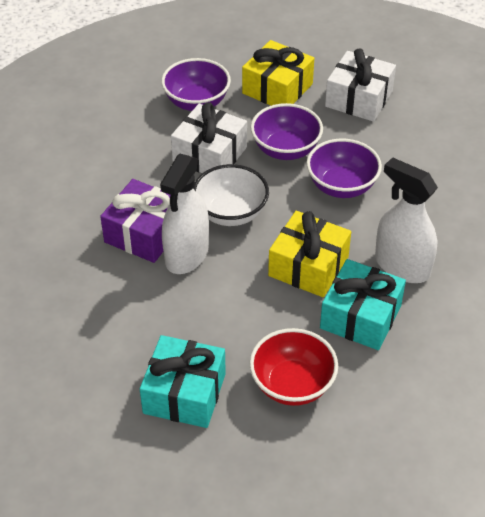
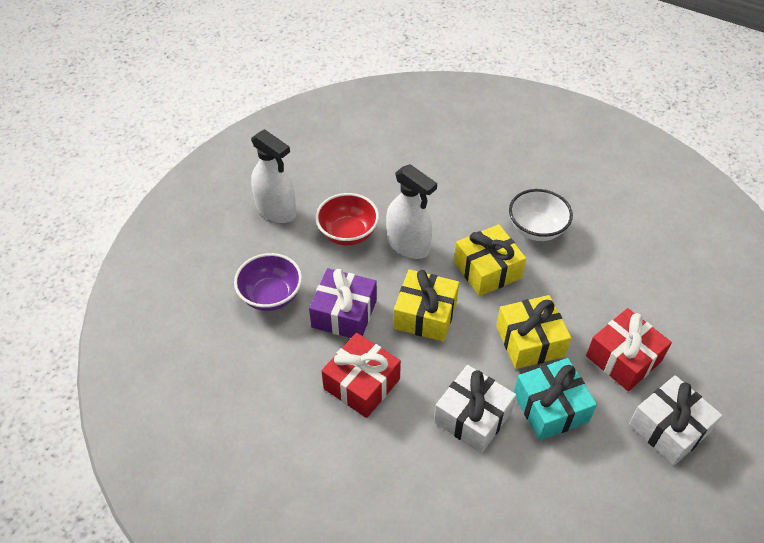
purple bowl: [161,58,231,111] [251,103,323,160] [307,139,382,198] = 3 -> [234,253,302,311] = 1
red gift: none = 0 -> [322,333,401,418] [586,308,672,391] = 2
turquoise gift: [140,335,226,428] [320,259,406,350] = 2 -> [514,358,597,441] = 1
yellow gift: [242,40,314,106] [268,211,351,297] = 2 -> [393,269,459,342] [454,224,526,296] [496,295,571,369] = 3

